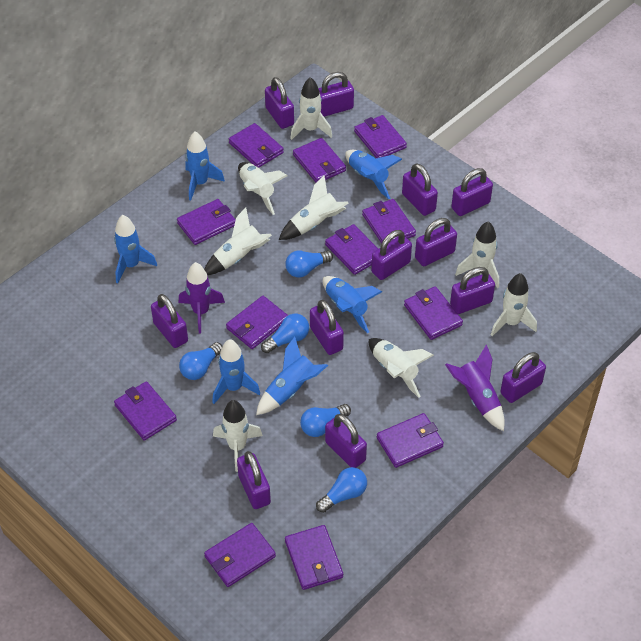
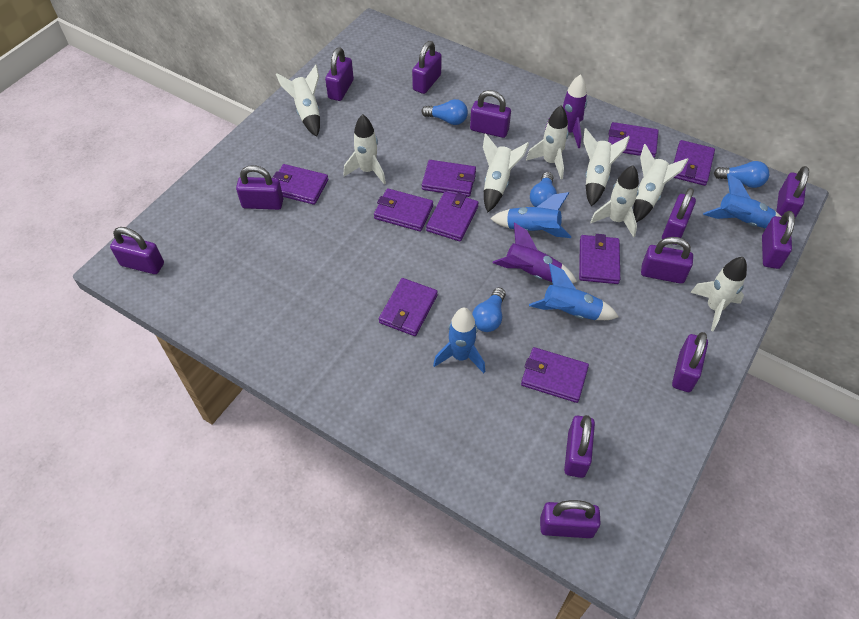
blue light bulb: [179,342,223,380] [261,314,309,353] [285,251,333,278] [300,404,351,437] [316,467,367,513] = 5 -> [422,99,468,125] [472,288,506,332] [530,172,557,207] [714,161,769,188] = 4
blue rocket: [114,215,157,283] [185,132,225,200] [212,339,260,404] [256,336,328,415] [323,276,382,333] [345,150,402,199] = 6 -> [433,308,485,373] [490,192,571,238] [529,263,619,320] [703,174,782,228] = 4
purple wallet: [114,381,177,441] [177,199,236,245] [204,523,276,587] [226,296,288,349] [229,123,284,168] [285,525,343,590] [293,138,346,182] [325,224,378,275] [354,115,407,158] [362,199,416,243] [377,413,444,468] [404,286,463,340] = 12 -> [272,164,328,205] [374,188,433,232] [379,278,438,336] [422,160,476,197] [426,191,479,242] [521,347,589,403] [579,234,620,284] [608,122,659,158] [673,140,715,186] = 9

